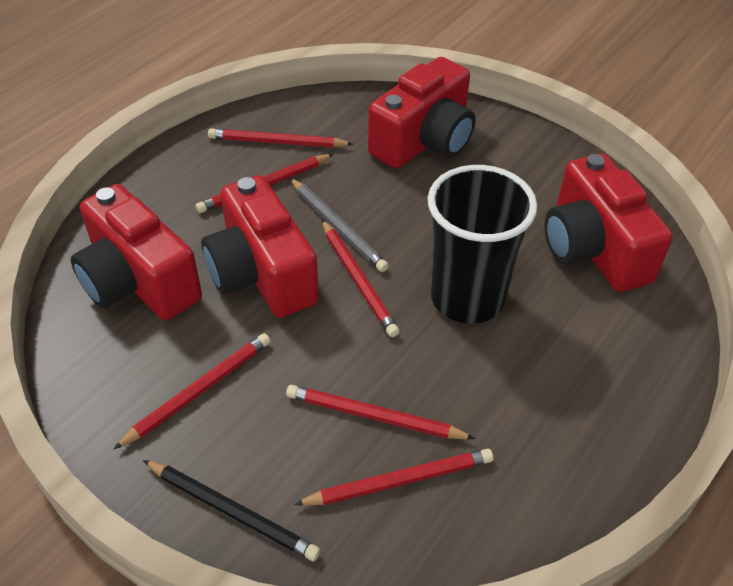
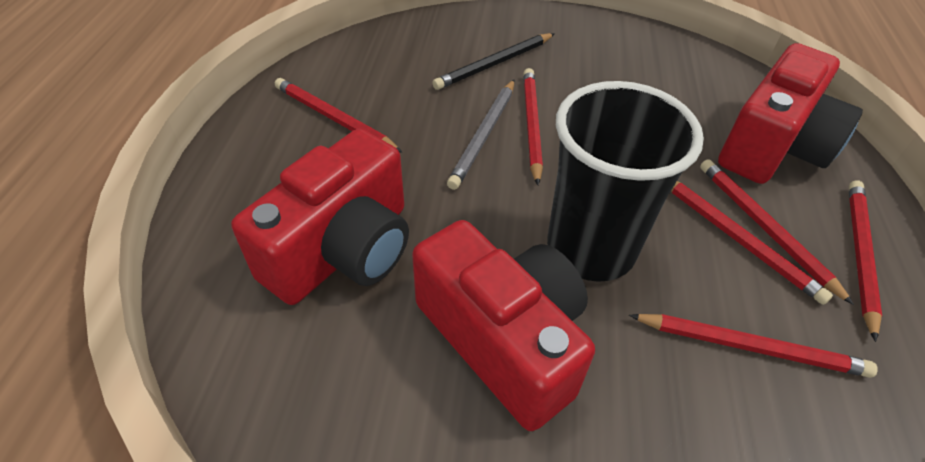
red camera: [71,184,202,320] [201,175,319,318] [368,57,475,169] [544,154,673,292] = 4 -> [231,129,409,305] [412,220,595,431] [718,43,863,184] = 3

